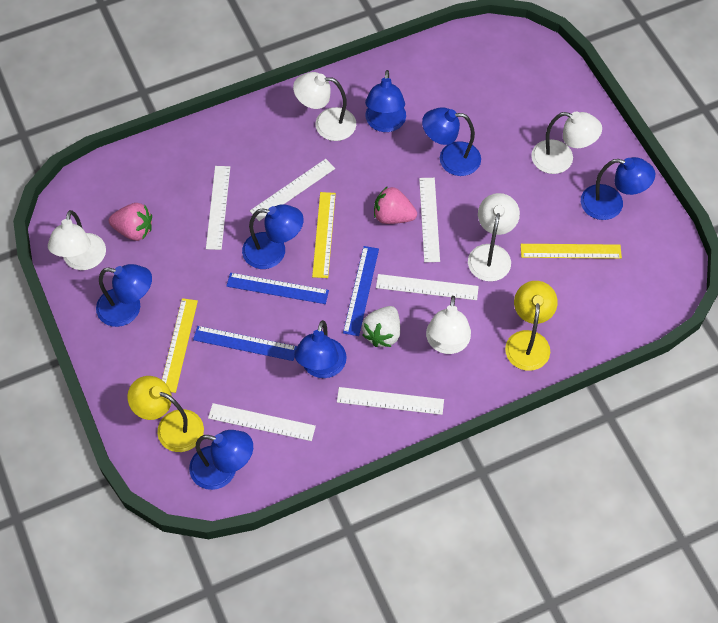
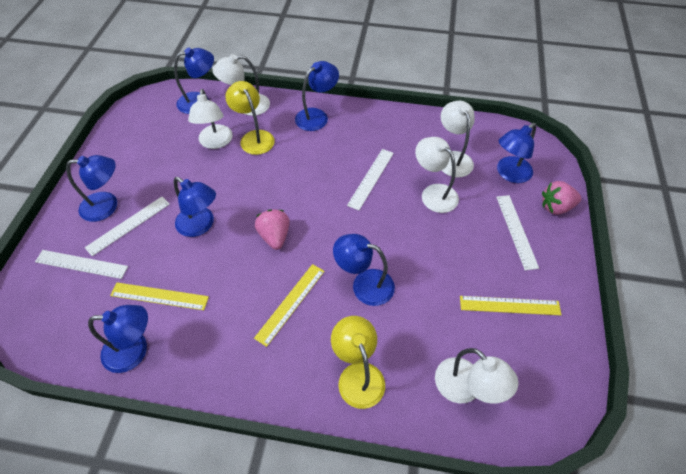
blue ruler: [193,326,297,361] [227,273,329,304] [343,246,379,336] = 3 -> none = 0
white ruler: [206,166,230,250] [208,403,316,441] [250,159,335,221] [337,387,444,415] [376,274,479,300] [419,178,440,262] = 6 -> [35,250,128,279] [84,197,170,256] [347,149,394,210] [496,195,539,270] = 4
white strawberry: [362,306,400,347] = 1 -> none = 0

